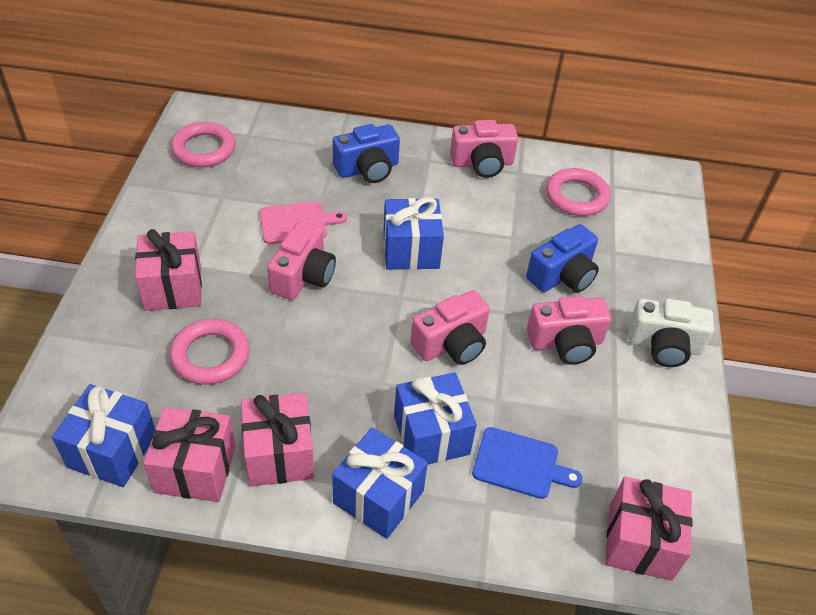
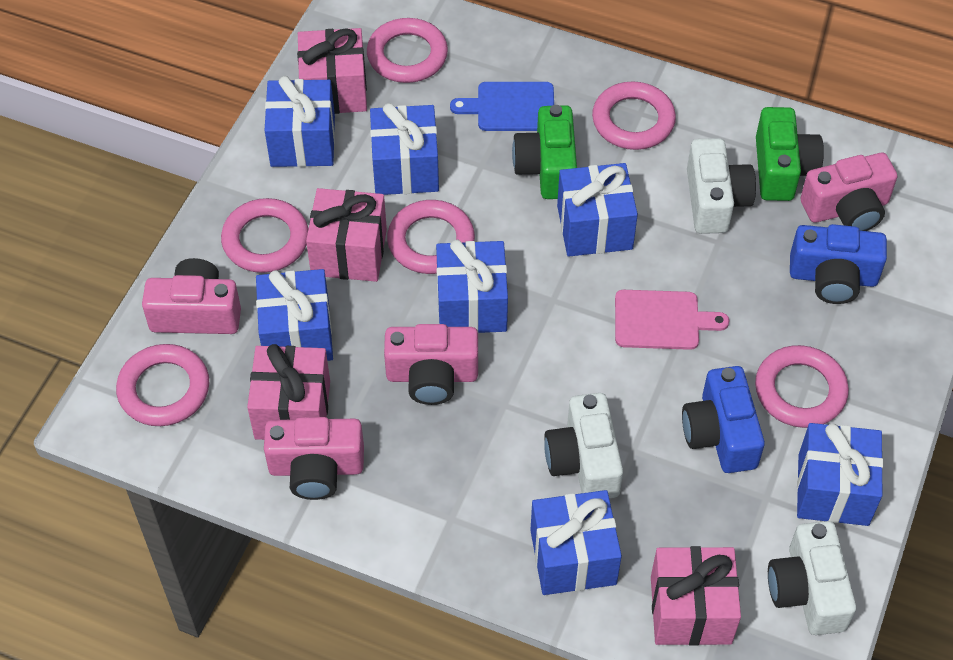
blue gift: [52,384,155,487] [332,427,428,539] [383,197,444,270] [394,372,477,465] = 4 -> [256,269,333,361] [265,76,335,167] [370,103,439,195] [436,240,508,333] [530,490,622,595] [557,163,638,257] [797,423,883,526] = 7
green camera: none = 0 -> [512,105,577,199] [756,107,824,201] = 2
pink ring: [170,319,249,385] [171,122,236,168] [546,168,611,216] = 3 -> [116,344,209,426] [221,198,309,273] [367,18,448,83] [387,200,475,274] [592,81,676,150] [755,345,849,428] = 6
white camera: [628,299,714,367] = 1 -> [544,393,623,499] [687,138,756,234] [768,521,856,635] = 3

